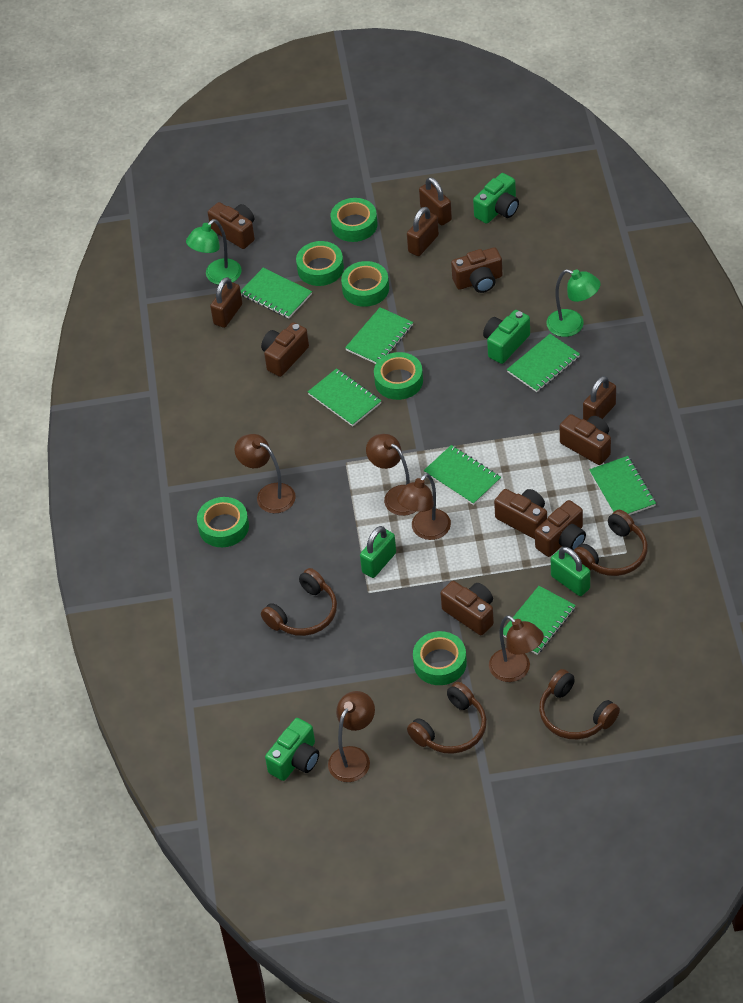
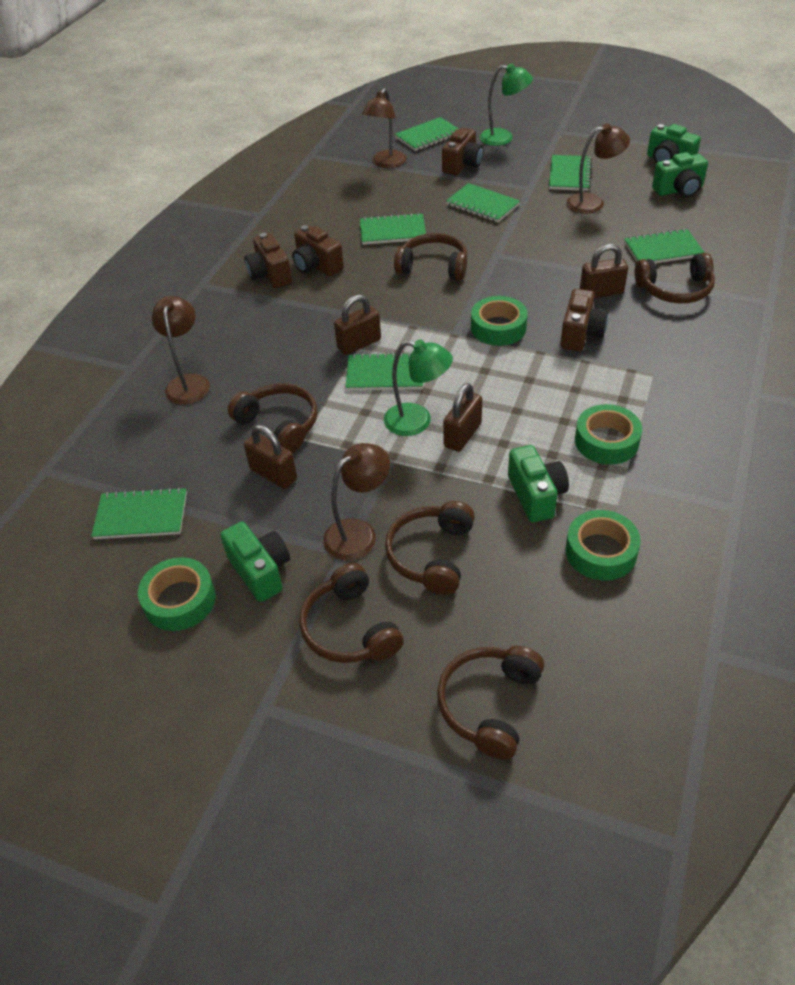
brown camera: [208,202,255,249] [261,322,309,377] [441,581,494,635] [451,247,502,293] [494,489,547,539] [535,500,586,557] [560,414,611,465] = 7 -> [244,233,292,288] [292,225,344,276] [442,128,484,175] [560,289,608,351] = 4
brown headphones: [261,568,337,636] [407,682,487,754] [539,669,620,739] [573,510,648,576] = 4 -> [228,384,318,453] [300,563,404,663] [385,501,475,595] [394,233,467,280] [437,646,544,760] [634,253,715,303] = 6
brown lamp: [235,434,296,513] [328,691,375,782] [366,434,416,516] [397,473,451,540] [489,615,544,682] = 5 -> [152,296,210,405] [323,443,390,560] [362,88,406,168] [566,123,630,214] = 4
green camera: [265,718,319,781] [473,173,519,224] [483,310,530,364] = 3 -> [220,521,290,602] [508,445,569,522] [647,124,701,164] [652,152,708,197] = 4
green padlock: [360,526,396,578] [551,547,590,596] = 2 -> none = 0
green tape: [197,497,249,547] [296,241,344,286] [331,198,377,242] [341,261,389,307] [374,352,423,400] [413,631,467,685] = 6 -> [138,557,216,631] [471,296,528,346] [566,510,641,581] [575,404,642,465] = 4

